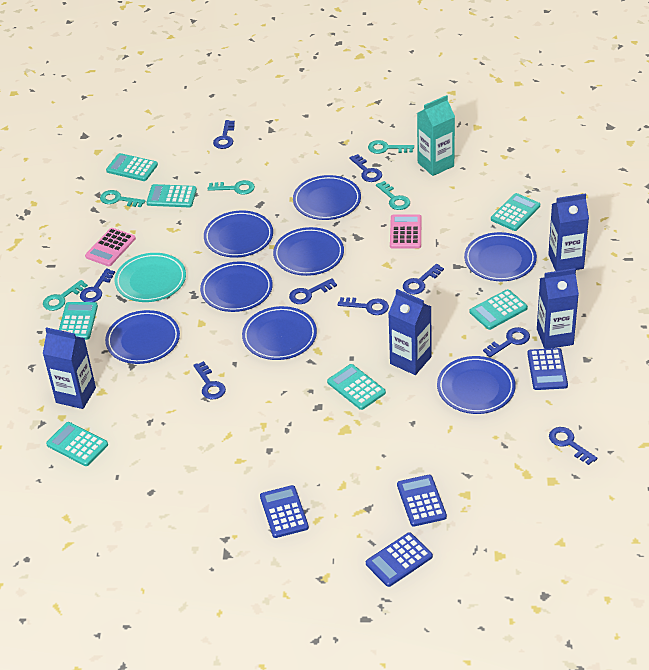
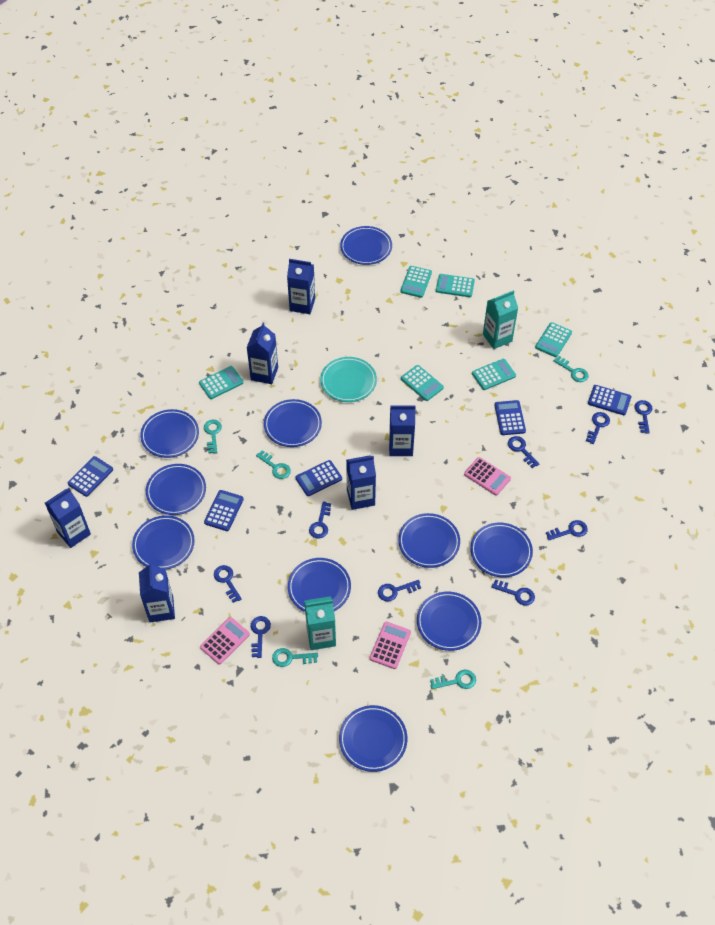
blue calculator: [260,485,309,538] [366,532,433,587] [397,475,447,527] [527,348,568,390] = 4 -> [68,456,113,497] [204,490,244,531] [295,460,342,496] [494,400,526,435] [588,385,631,415] = 5
blue carton: [43,327,96,409] [388,289,431,375] [537,268,579,349] [548,193,589,271] = 4 -> [45,488,91,548] [139,562,175,622] [247,323,278,384] [287,259,315,314] [346,455,376,510] [389,405,416,456] = 6
blue plate: [105,310,180,364] [200,261,273,312] [204,211,273,258] [242,306,317,360] [273,227,344,276] [293,175,361,220] [437,356,516,414] [464,232,537,281] = 8 -> [132,516,195,570] [140,409,199,458] [146,464,206,515] [264,399,322,447] [288,558,351,612] [339,705,407,772] [340,226,392,265] [398,513,460,568] [417,592,481,651] [470,523,533,577] = 10
pink calculator: [85,228,136,266] [390,214,422,249] = 2 -> [200,617,250,665] [370,622,411,669] [464,457,511,496] = 3
turquoise calculator: [46,422,108,466] [59,302,98,340] [106,153,158,181] [146,184,197,207] [327,364,386,410] [470,289,528,330] [491,193,540,231] = 7 -> [199,366,243,399] [400,266,432,298] [401,365,444,401] [436,274,475,297] [472,359,516,390] [535,322,572,357] = 6
turquoise carton: [417,95,455,176] = 1 -> [304,596,336,650] [483,290,518,349] = 2

